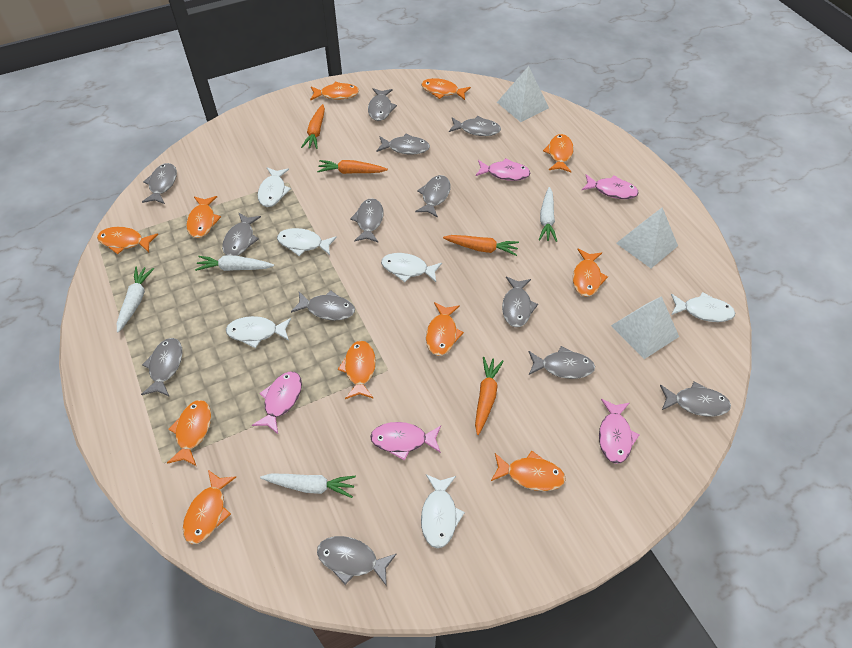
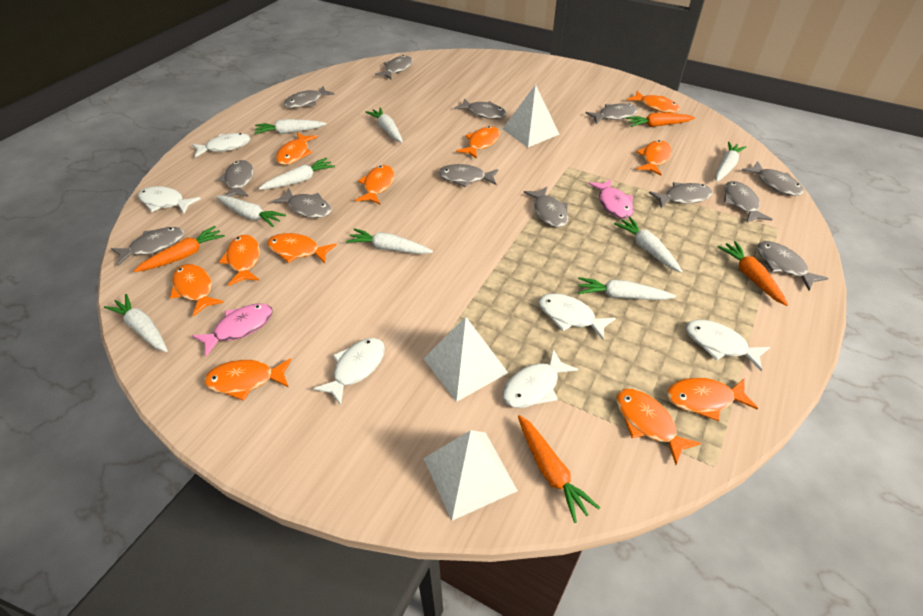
pink fish: [252,372,302,434] [370,422,441,461] [475,158,531,181] [582,174,639,199] [599,399,639,464] = 5 -> [192,303,273,357] [589,179,634,219] = 2
white carrot: [117,267,154,333] [195,256,274,271] [260,474,356,498] [539,187,557,242] = 4 -> [104,294,168,352] [216,195,286,227] [254,119,326,134] [259,158,335,190] [346,228,433,254] [366,107,403,143] [578,277,676,300] [614,217,683,273] [715,142,746,182] = 9

